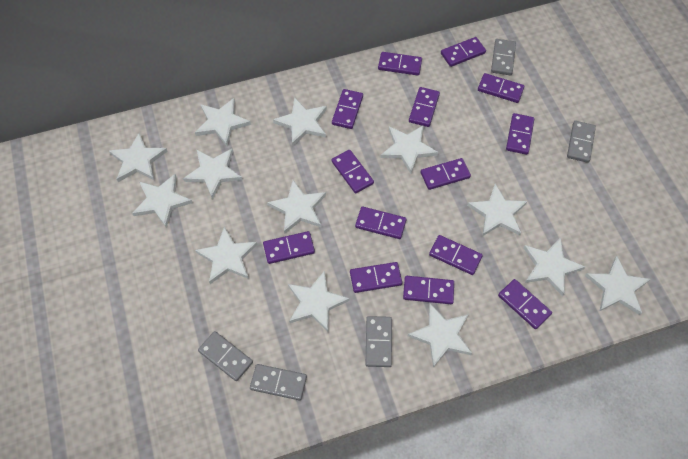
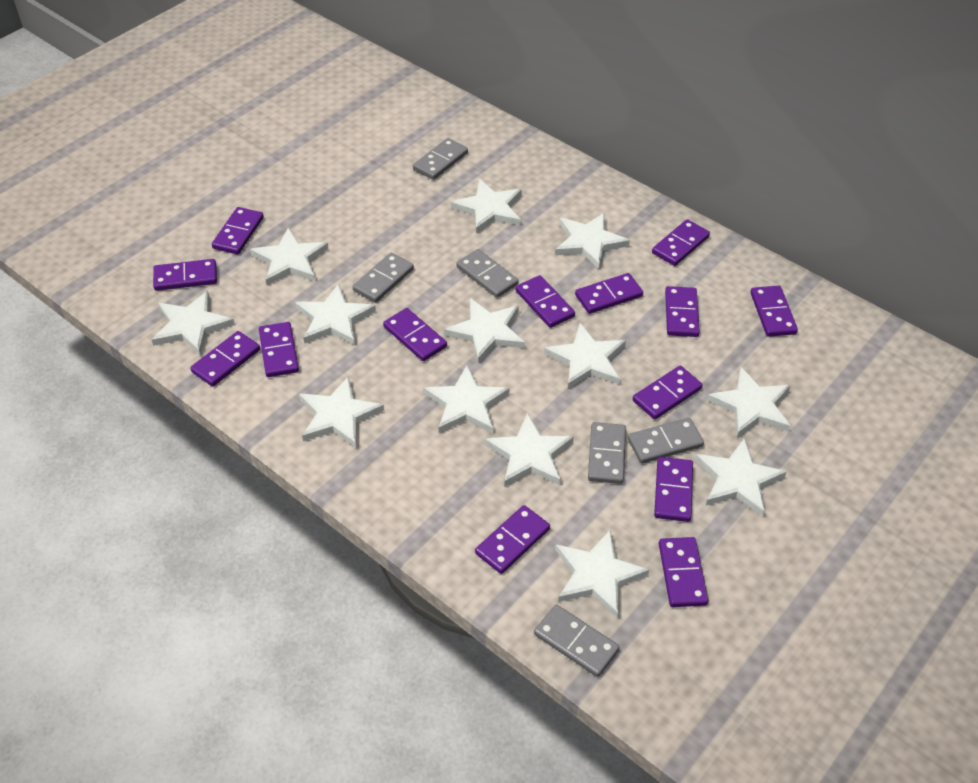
grey domino: [198,331,253,381] [250,364,307,400] [366,316,392,367] [491,39,516,75] [567,121,596,163] = 5 -> [353,253,414,303] [413,138,468,180] [456,249,519,298] [534,604,620,677] [588,422,626,484] [628,418,704,464] = 6

